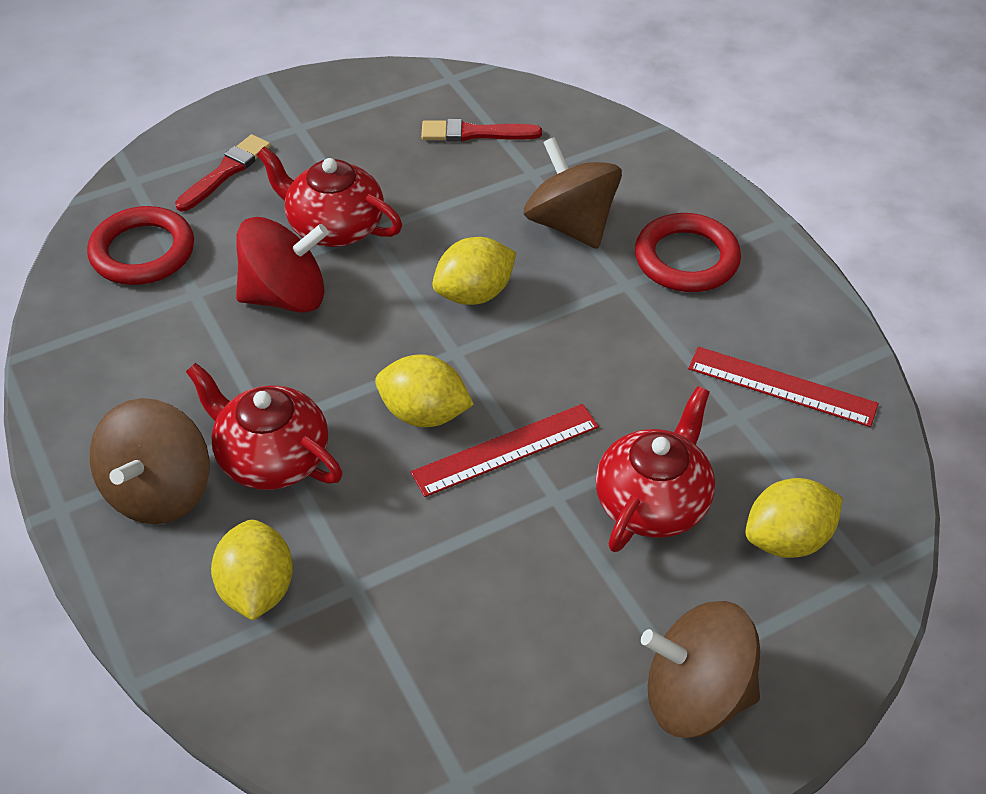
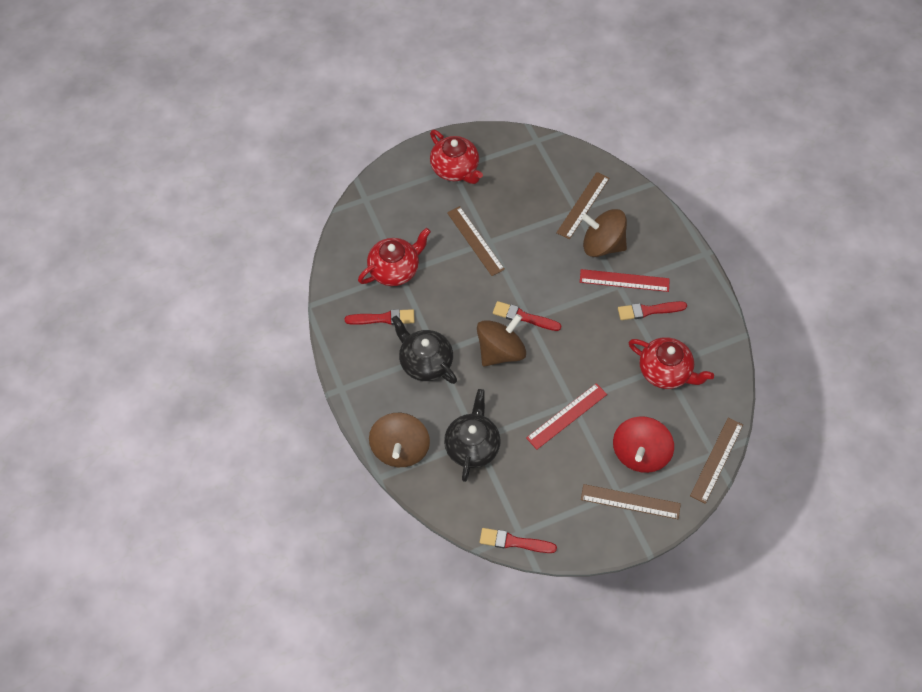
black teapot: none = 0 -> [392,316,457,384] [444,389,501,482] = 2
brown ruler: none = 0 -> [447,206,505,276] [556,172,610,239] [581,484,681,519] [690,418,743,504] = 4
red brush: [175,134,271,212] [421,119,542,142] = 2 -> [345,309,415,325] [480,528,557,553] [493,301,561,331] [618,301,687,320] = 4
red ring: [87,206,194,285] [635,213,741,292] = 2 -> none = 0
yellow lemon: [211,520,293,620] [375,354,474,427] [432,237,516,305] [745,478,843,558] = 4 -> none = 0

